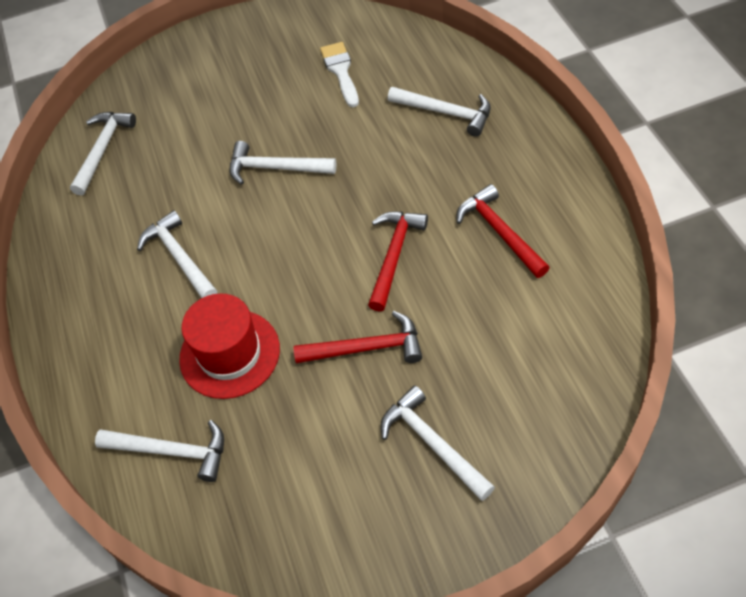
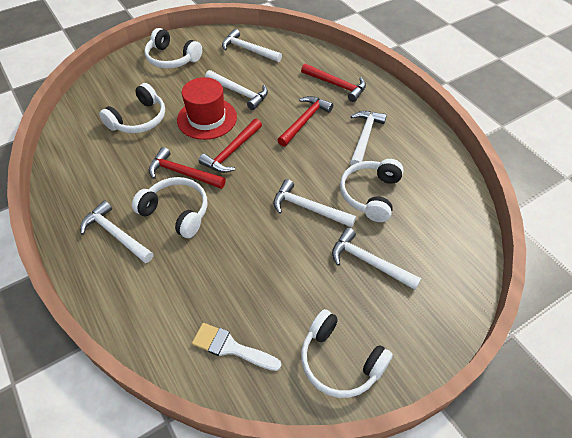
red hammer: [294,311,422,364] [368,211,428,311] [457,184,550,278] = 3 -> [149,147,226,189] [199,119,262,173] [278,96,333,147] [301,64,366,102] = 4
white headphones: none = 0 -> [99,83,165,133] [132,177,207,238] [145,28,202,69] [301,309,393,398] [340,159,404,222] = 5

